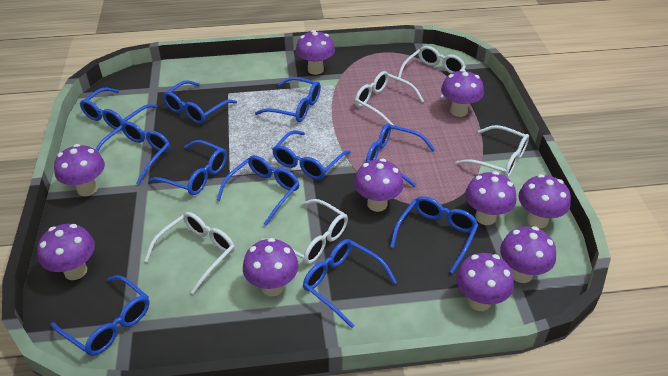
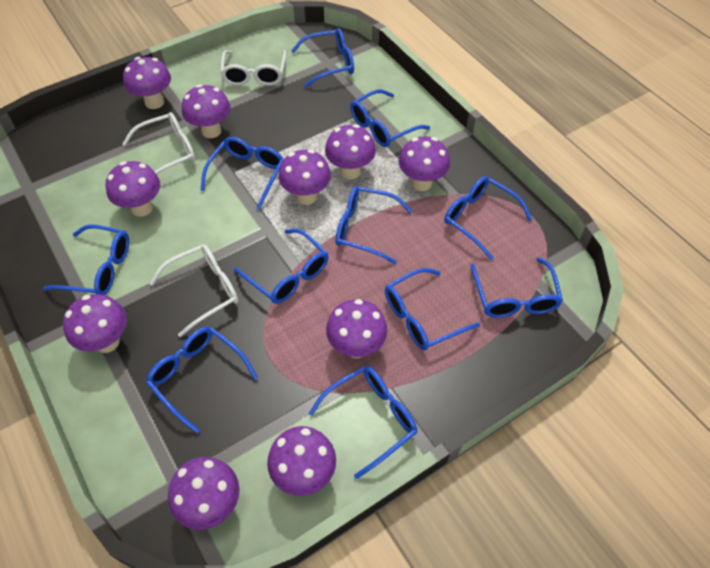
white glasses: [144,212,235,294] [261,199,348,264] [355,71,424,126] [397,46,466,98] [456,125,529,178] = 5 -> [122,112,196,175] [149,244,238,337] [220,50,287,86] = 3

